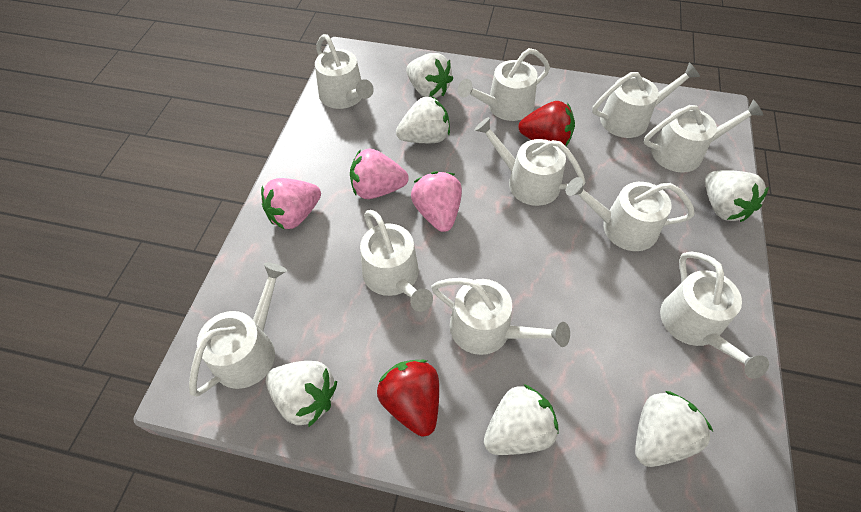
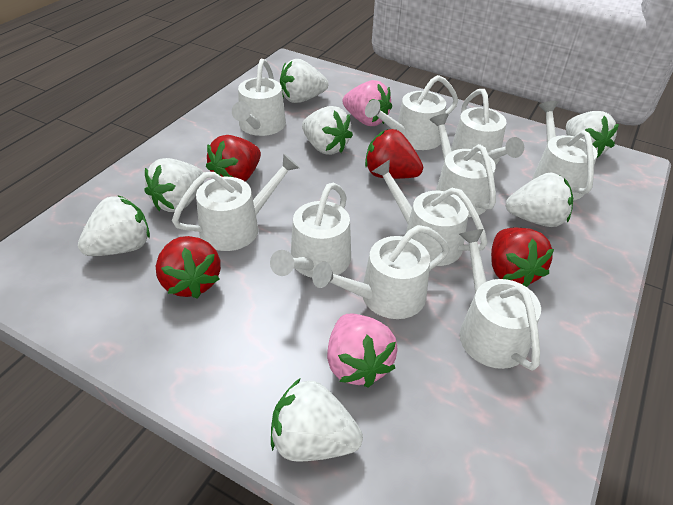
pink strawberry: [261,178,321,230] [350,148,409,199] [411,171,462,232] = 3 -> [327,314,397,387] [342,80,392,126] = 2
red strawberry: [377,360,439,437] [518,101,575,146] = 2 -> [156,236,221,298] [206,135,261,182] [365,129,423,179] [491,228,554,287] = 4
white strawberry: [266,361,337,427] [396,96,450,143] [406,53,453,98] [484,384,559,455] [635,391,713,467] [705,170,769,222] = 6 -> [78,195,150,256] [145,158,205,212] [271,378,363,462] [280,59,328,103] [302,106,353,155] [506,173,573,227] [566,111,619,159] = 7

